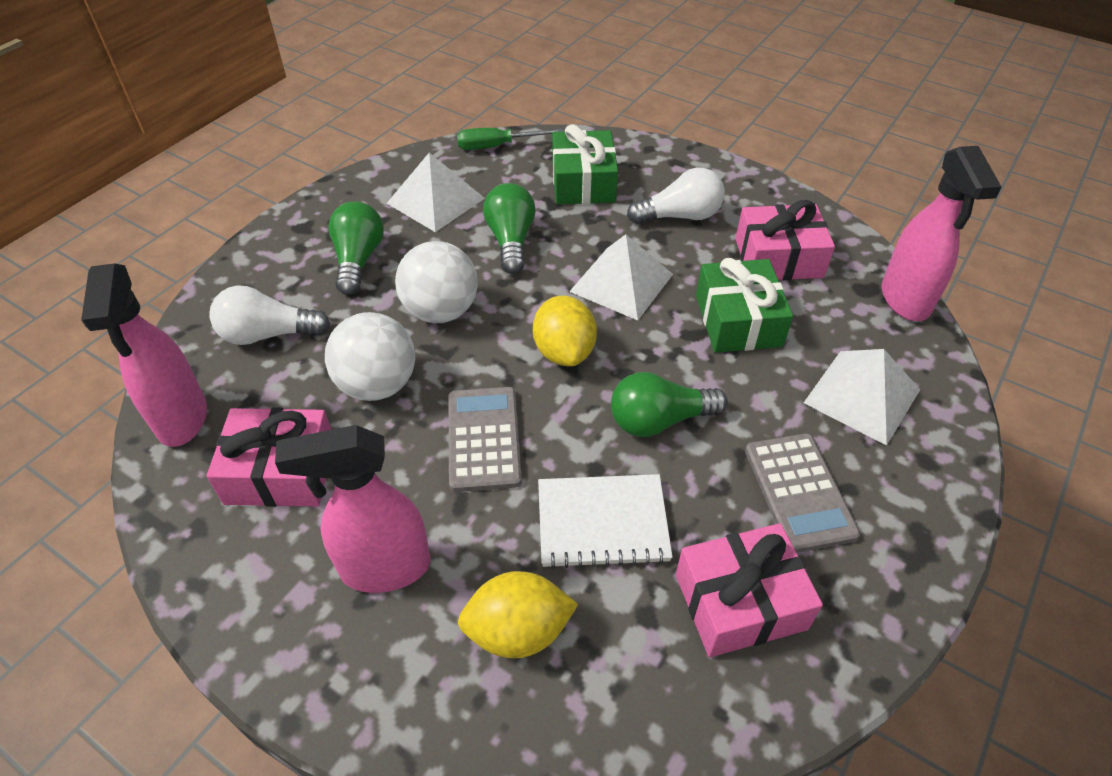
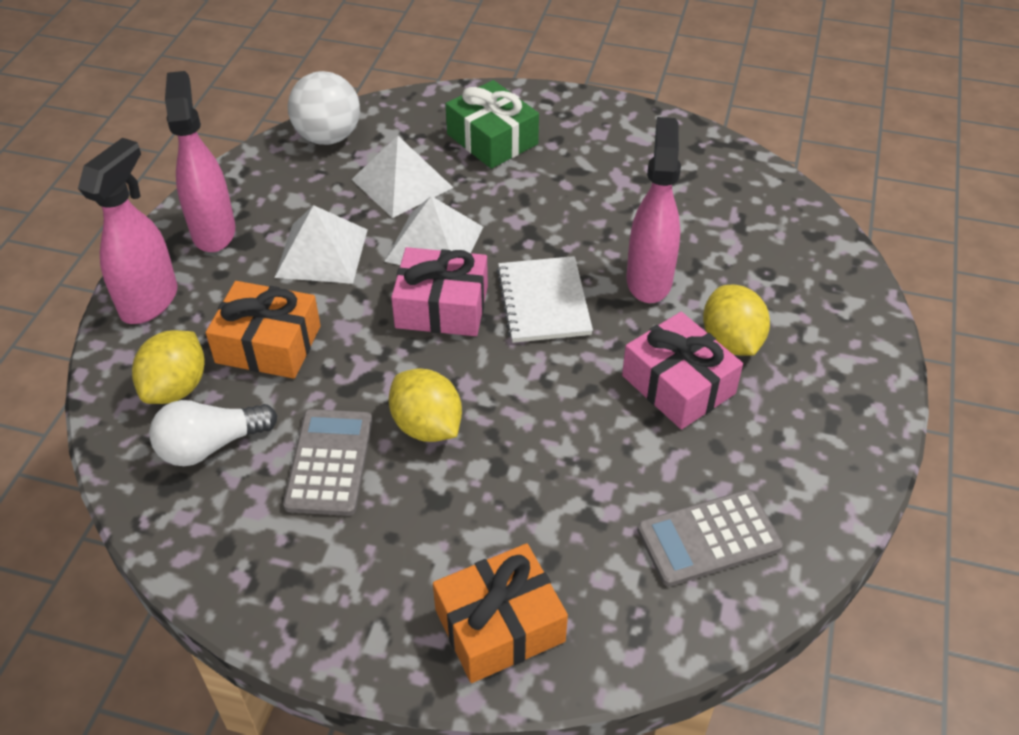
green gift: [552,124,618,204] [696,258,793,353] = 2 -> [446,80,539,169] = 1
green light bulb: [328,201,384,295] [483,183,536,274] [611,372,728,437] = 3 -> none = 0
green screwdriver: [457,128,563,150] = 1 -> none = 0
orange gift: none = 0 -> [206,281,321,379] [433,543,568,683] = 2
pink gift: [207,407,332,507] [676,523,823,657] [736,200,835,280] = 3 -> [391,247,488,336] [622,312,743,429] = 2
white ball: [325,312,415,401] [395,241,478,323] = 2 -> [288,71,360,145] = 1
white light bulb: [209,285,330,345] [627,167,725,224] = 2 -> [149,400,277,466] = 1
yellow lemon: [458,571,579,658] [533,296,597,366] = 2 -> [132,330,205,404] [389,369,462,442] [703,285,770,356] = 3

